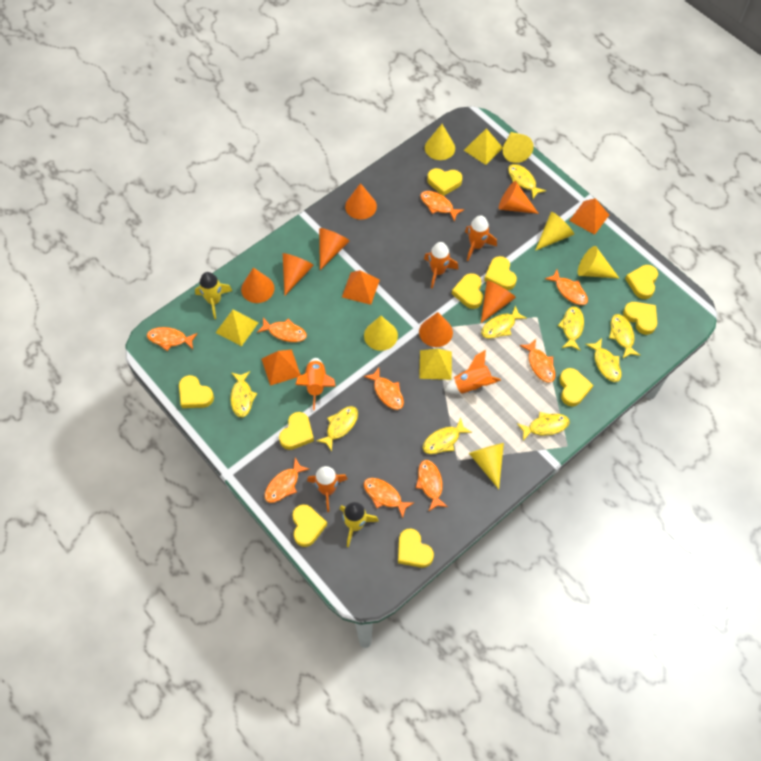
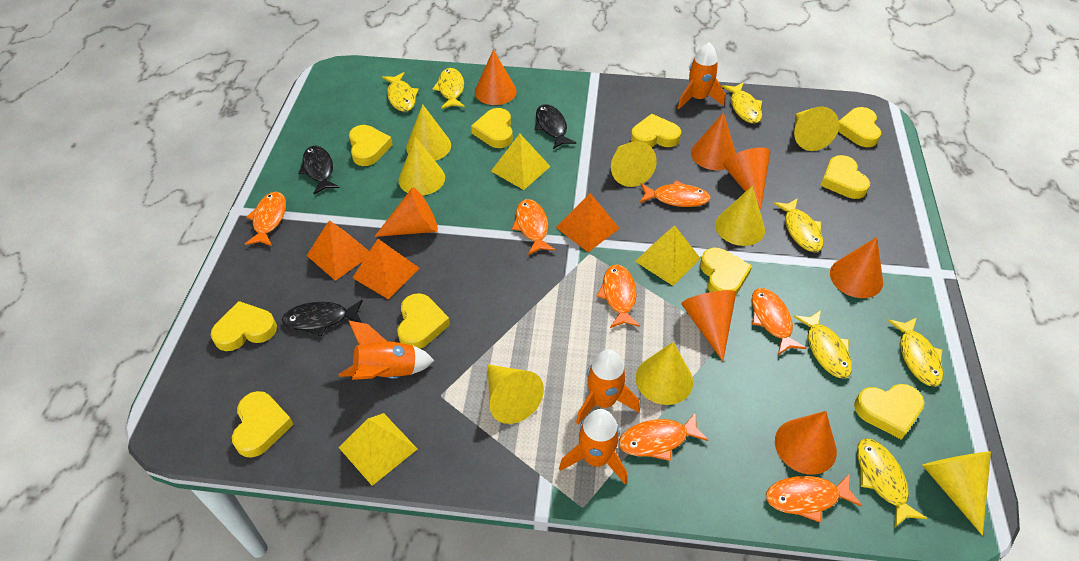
black fish: none = 0 -> [282,300,363,336] [298,146,339,194] [535,104,576,149] = 3
orange fish: [147,327,198,351] [257,317,307,342] [264,458,309,503] [364,367,404,410] [364,478,414,518] [416,460,448,512] [420,191,464,222] [519,339,555,383] [545,270,588,305] = 9 -> [245,192,286,246] [512,199,555,255] [597,264,640,328] [619,412,709,461] [640,180,711,207] [752,288,807,355] [766,473,862,522] = 7
orange rocket: [295,358,336,410] [307,466,348,512] [424,242,458,289] [444,350,501,394] [465,215,497,261] = 5 -> [339,321,434,380] [559,409,627,484] [576,350,640,424] [678,42,725,109] = 4
yellow cone: [364,316,398,351] [425,124,455,160] [469,443,504,489] [503,132,534,163] [535,212,574,251] [578,246,620,279] = 6 -> [398,137,445,195] [406,104,451,161] [488,364,544,424] [611,141,657,187] [636,342,693,405] [715,186,765,246] [794,107,839,151] [922,452,991,536] = 8
yellow fish: [230,371,257,418] [316,406,358,451] [423,418,472,454] [481,305,527,339] [508,164,546,199] [517,412,570,441] [558,306,584,351] [585,338,621,382] [609,314,641,359] = 9 -> [382,72,419,112] [432,68,465,109] [722,82,762,124] [773,198,823,252] [793,310,852,378] [857,439,927,528] [887,318,943,387] = 7
yellow rocket: [195,272,232,319] [340,502,379,547] = 2 -> none = 0

